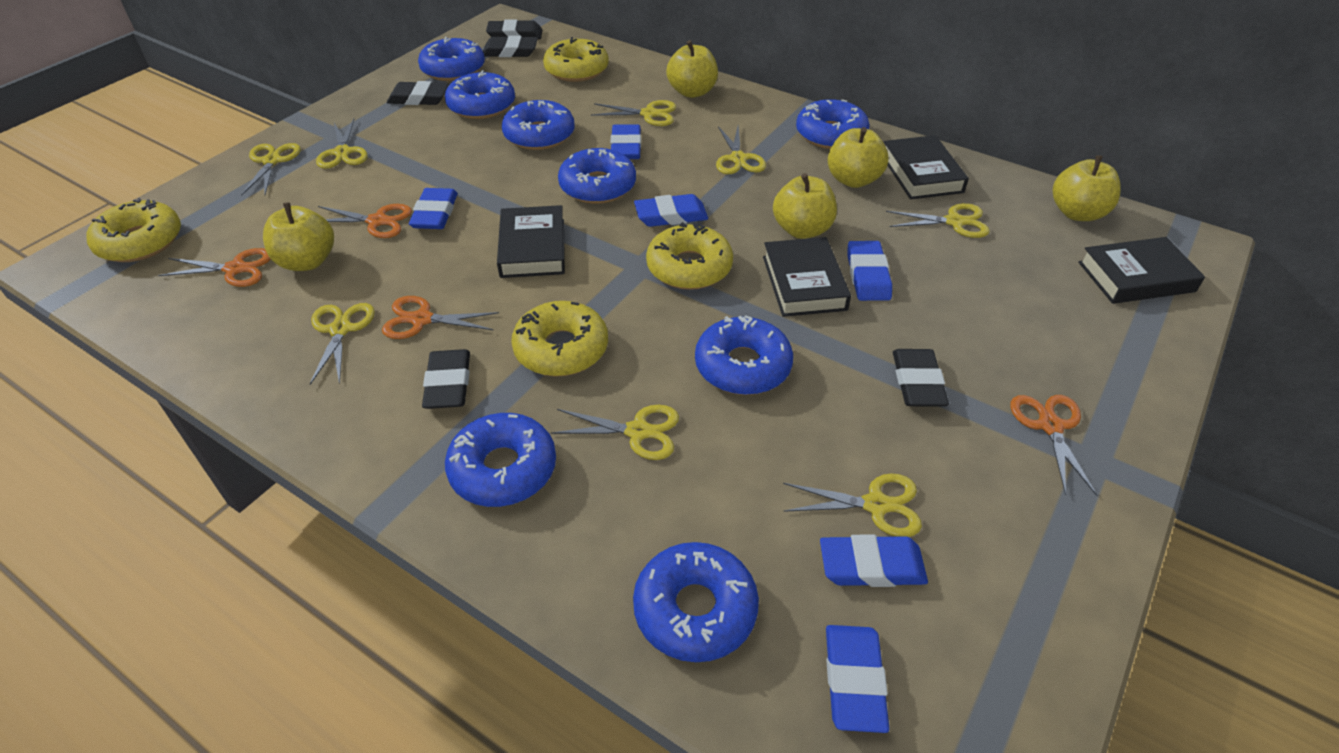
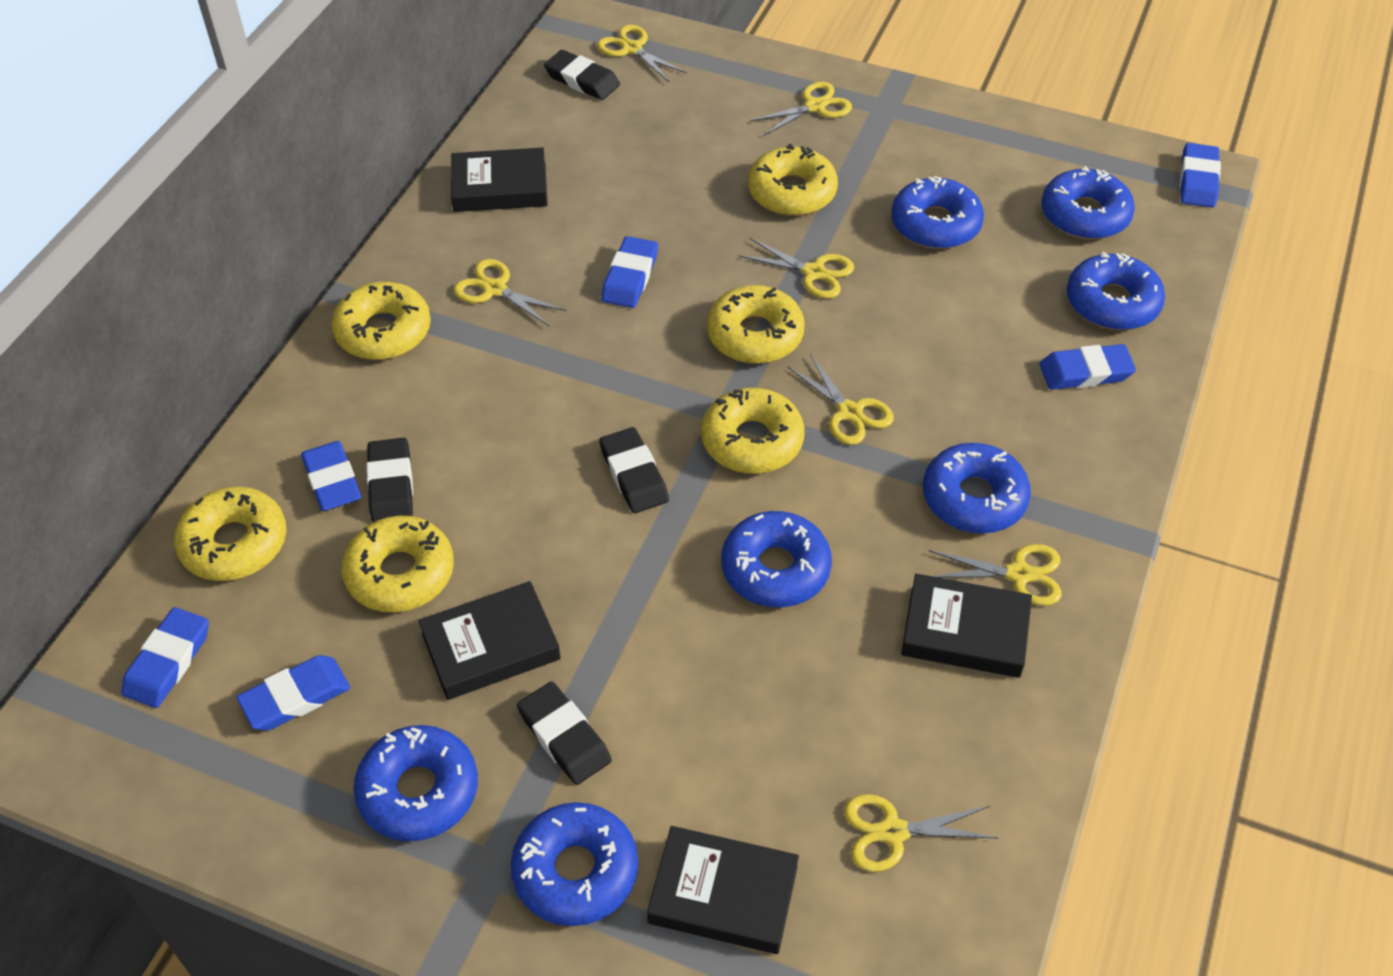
black eraser: [387,81,449,105] [422,349,470,409] [483,36,538,57] [486,19,542,39] [893,349,949,407] = 5 -> [366,438,413,522] [517,681,612,785] [544,50,620,100] [599,427,669,513] = 4
blue donut: [418,37,485,81] [445,70,515,119] [445,413,556,507] [502,100,575,150] [558,148,636,204] [633,542,759,662] [695,315,793,395] [796,99,870,149] = 8 -> [354,725,478,841] [511,802,638,926] [722,511,832,607] [891,176,984,249] [923,443,1031,534] [1041,166,1135,240] [1067,252,1165,330] = 7
orange scissors: [158,248,271,287] [318,204,412,238] [382,296,499,339] [1010,395,1098,496] = 4 -> none = 0
yellow apple: [263,202,334,271] [666,40,718,98] [773,173,837,239] [828,127,889,188] [1053,155,1121,221] = 5 -> none = 0
yellow donut: [86,198,181,262] [511,301,608,376] [543,37,609,82] [646,222,733,290] = 4 -> [174,487,286,581] [331,282,431,360] [342,515,454,612] [701,388,804,474] [707,285,805,364] [748,144,838,216] = 6
yellow scissors: [241,143,301,196] [310,303,375,385] [316,119,367,169] [550,405,679,460] [591,100,676,126] [716,126,766,174] [783,474,922,537] [886,203,990,238] = 8 -> [453,259,566,327] [597,25,687,83] [738,238,854,299] [750,82,852,136] [787,354,894,445] [844,794,998,872] [929,544,1061,606] = 7

